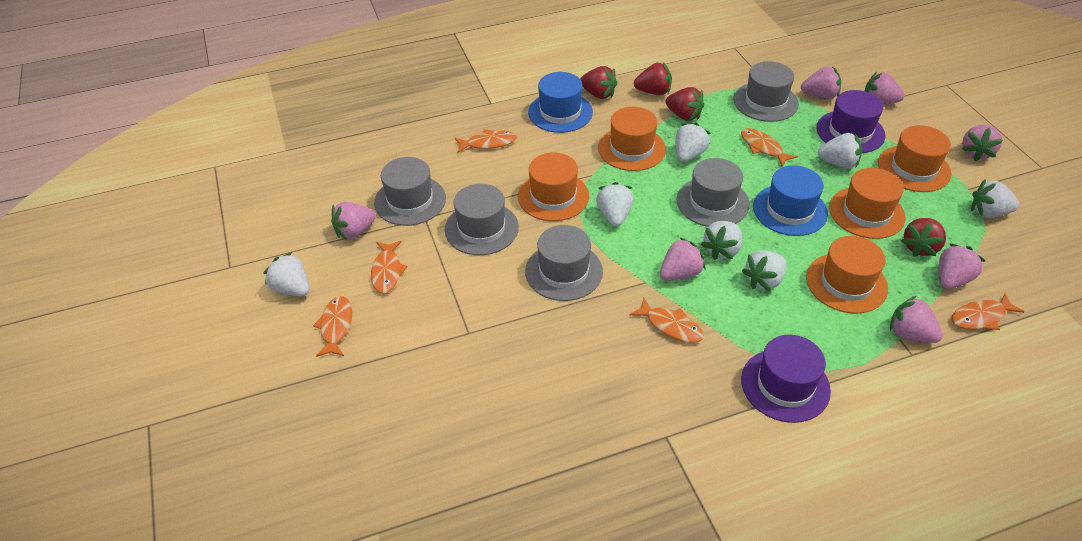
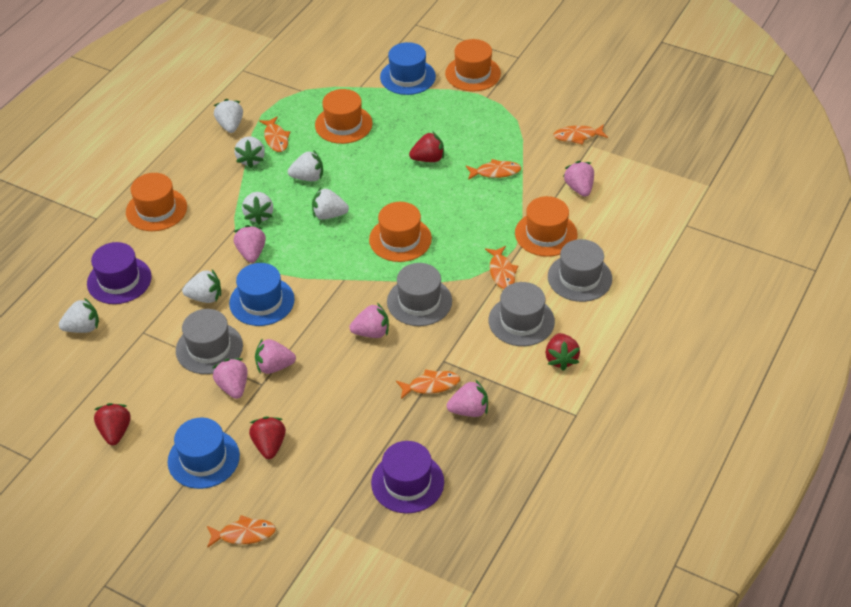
blue hat: [528,72,593,133] [753,165,828,236] = 2 -> [167,418,240,489] [229,263,295,326] [380,42,436,95] = 3
grey hat: [374,157,446,226] [445,184,519,255] [525,225,603,301] [676,158,750,227] [733,61,799,122] = 5 -> [176,309,243,374] [387,263,452,326] [489,282,555,346] [548,239,612,302] = 4
pink strawberry: [331,202,376,240] [660,237,705,281] [801,66,841,100] [865,72,905,105] [890,296,943,343] [939,244,985,289] [962,124,1003,161] = 7 -> [213,358,248,399] [234,225,266,263] [255,338,296,374] [349,303,389,338] [446,379,488,417] [563,161,594,197] = 6

